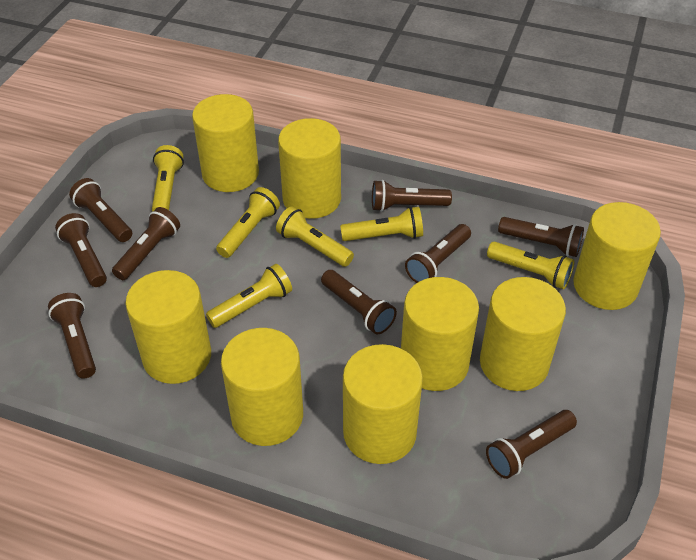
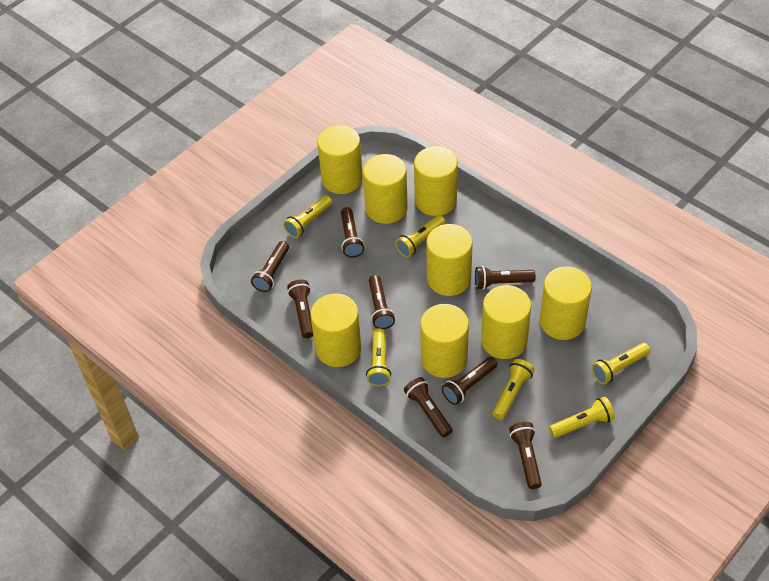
brown flashlight: [48,293,96,378] [55,213,107,287] [69,178,132,242] [112,207,180,280] [321,270,397,335] [372,180,452,212] [405,224,471,283] [486,410,577,479] [498,217,584,257] = 9 -> [251,241,289,292] [287,280,313,338] [341,207,364,258] [369,275,395,329] [404,377,452,437] [442,357,497,405] [475,266,536,290] [509,422,542,489] = 8

